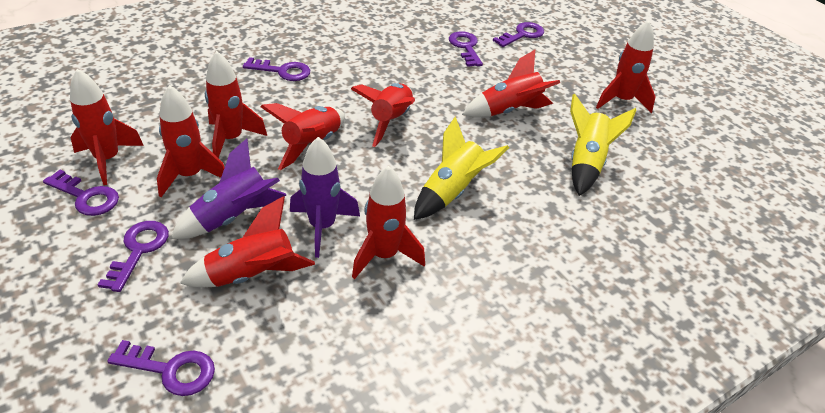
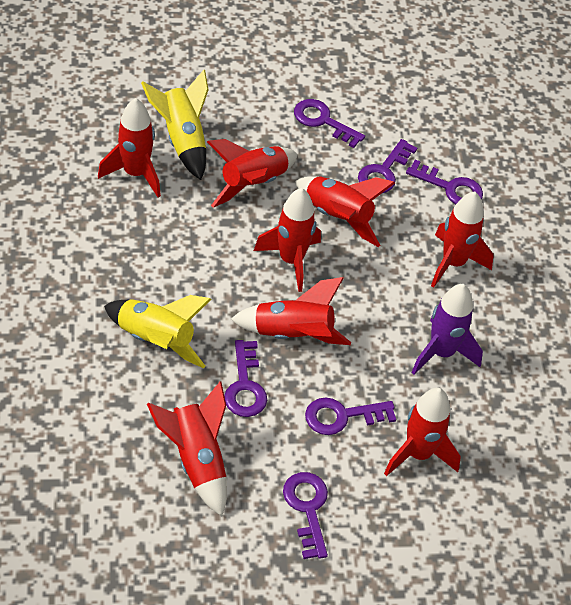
purple rocket: [171,138,286,239] [290,137,360,258] = 2 -> [411,284,483,375] = 1
red rocket: [70,69,144,185] [157,85,225,197] [180,196,315,288] [205,51,267,158] [260,103,345,170] [351,83,415,147] [352,166,425,279] [462,50,560,118] [596,20,656,113] = 9 -> [98,98,161,198] [147,381,227,516] [207,139,298,208] [231,277,351,345] [254,188,321,292] [295,176,395,247] [384,387,461,476] [431,191,494,288] = 8

